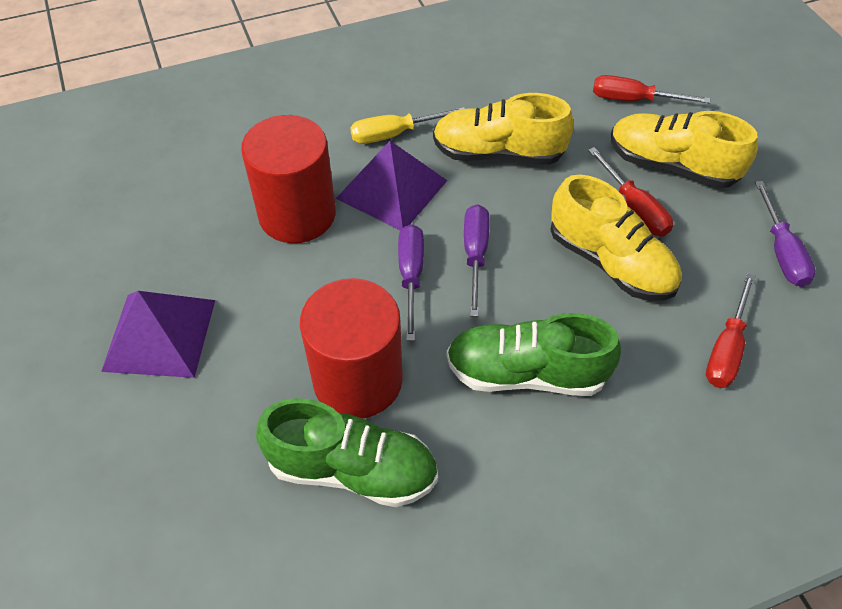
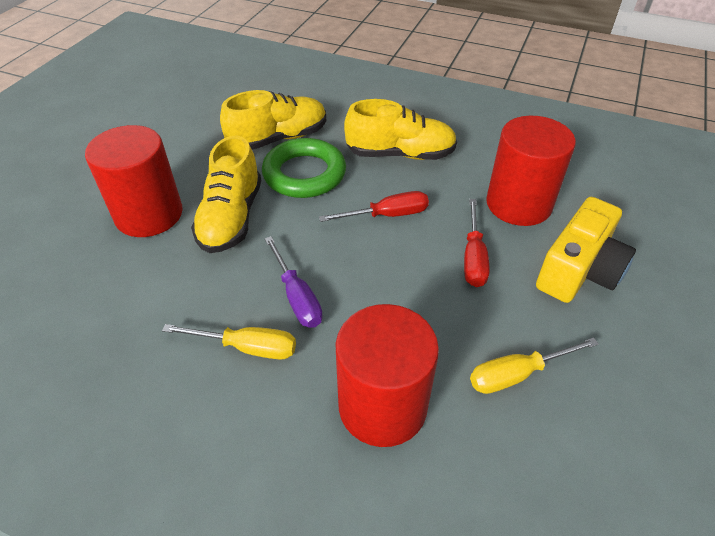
green ring: none = 0 -> [262,138,346,198] = 1
green shoe: [256,398,438,507] [446,313,621,396] = 2 -> none = 0
purple pyramid: [101,291,215,378] [336,141,447,230] = 2 -> none = 0
purple screwdriver: [398,224,424,341] [464,204,490,317] [755,181,816,287] = 3 -> [265,236,323,328] = 1
red cylinder: [241,115,336,243] [300,278,403,418] = 2 -> [85,125,183,237] [336,304,439,447] [486,116,576,226] = 3
red screwdriver: [588,147,673,236] [593,75,710,104] [706,273,756,388] = 3 -> [319,191,429,222] [464,199,489,287] = 2
yellow camera: none = 0 -> [536,197,636,303] = 1
yellow screwdriver: [350,107,465,144] = 1 -> [162,324,296,359] [470,337,599,394] = 2

